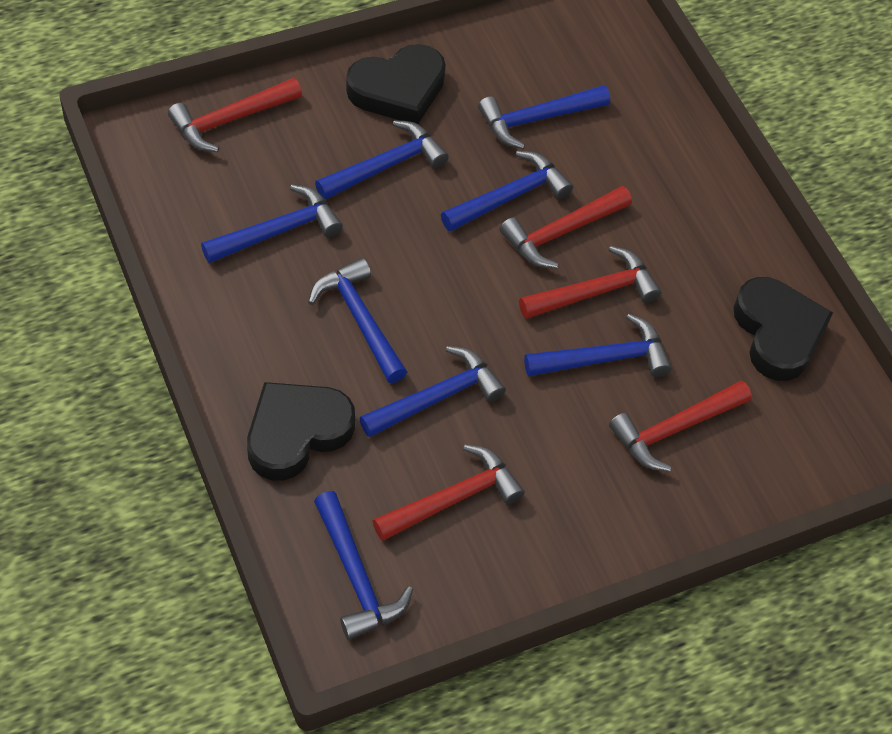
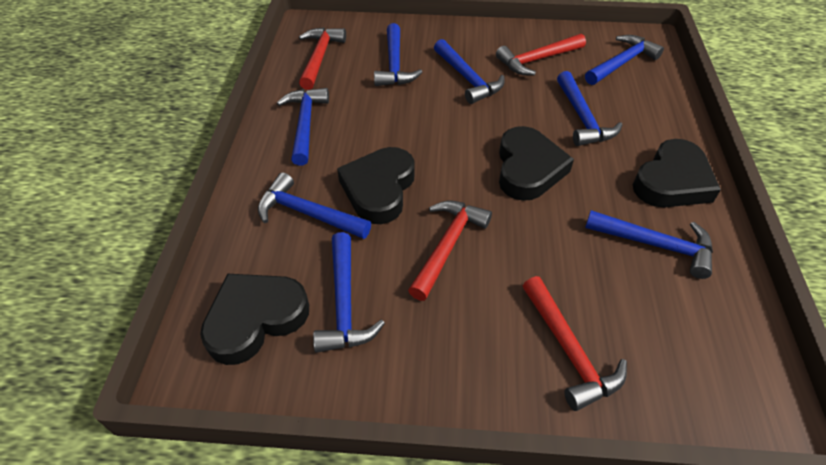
black heart: [247,382,355,481] [346,44,446,124] [733,277,833,381] = 3 -> [200,274,309,365] [337,147,415,224] [499,126,574,201] [633,139,721,208] = 4
red hammer: [168,78,302,152] [373,445,525,541] [500,186,632,268] [519,246,661,319] [609,380,752,472] = 5 -> [299,27,346,90] [408,201,492,301] [496,34,586,76] [523,276,627,411] = 4

